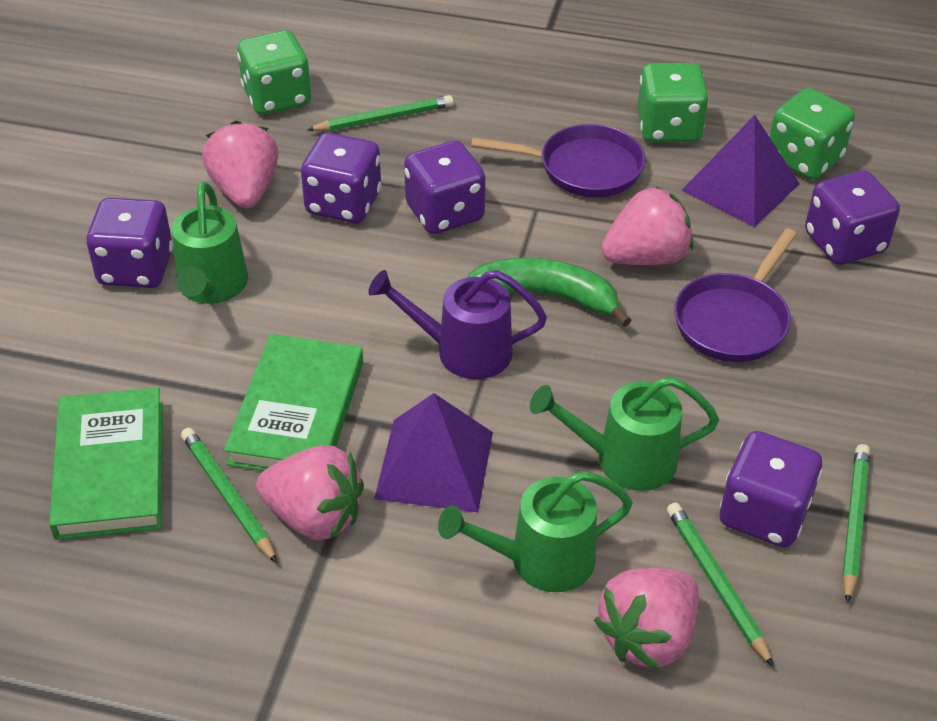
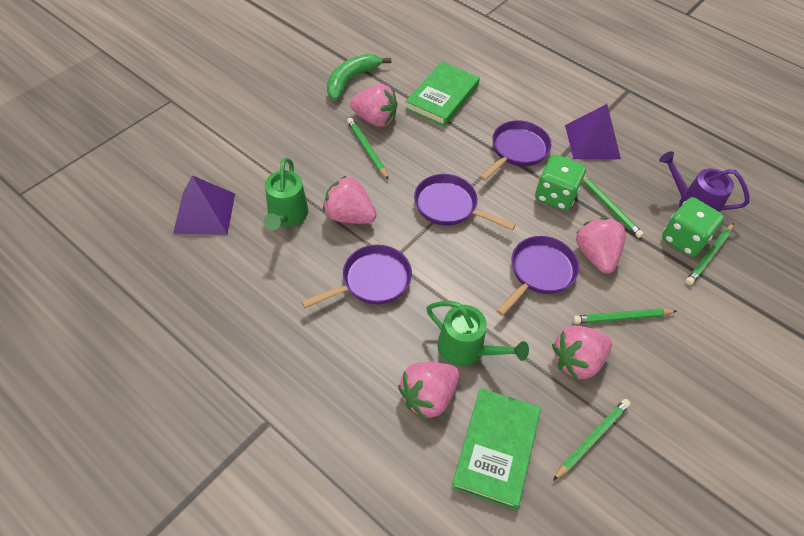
green dice: [237,30,311,115] [637,63,709,142] [770,88,855,180] = 3 -> [535,155,586,211] [662,197,724,257] = 2
green pencil: [181,428,277,563] [307,95,453,131] [667,503,774,668] [842,444,870,604] = 4 -> [347,118,389,180] [553,399,631,481] [573,308,677,324] [583,176,644,238] [686,223,734,285] = 5
green watering can: [172,182,248,304] [438,471,633,592] [530,376,719,491] = 3 -> [263,158,308,230] [426,301,529,366] = 2
pink strawberry: [202,121,279,208] [256,445,364,540] [594,568,699,670] [601,187,693,265] = 4 -> [323,175,377,224] [350,84,398,127] [398,362,459,420] [552,325,612,380] [576,217,626,274] = 5
purple dice: [86,198,173,288] [301,132,381,223] [404,141,486,234] [720,431,822,547] [805,170,900,265] = 5 -> none = 0
purple pan: [471,124,645,197] [674,228,797,362] = 2 -> [301,245,412,308] [414,174,516,230] [480,120,551,181] [496,236,579,316] = 4

